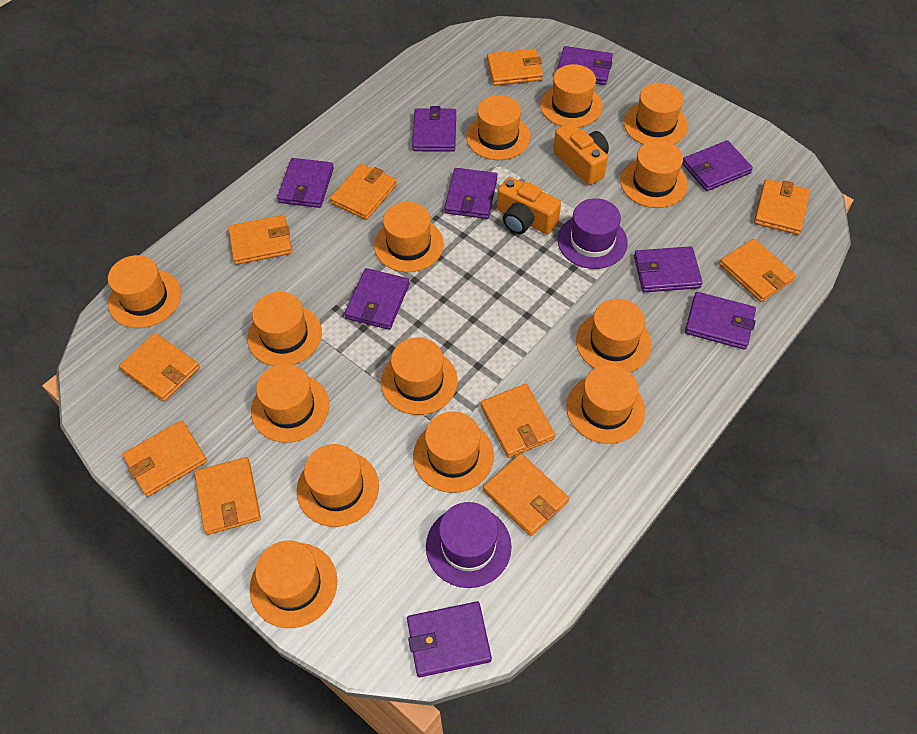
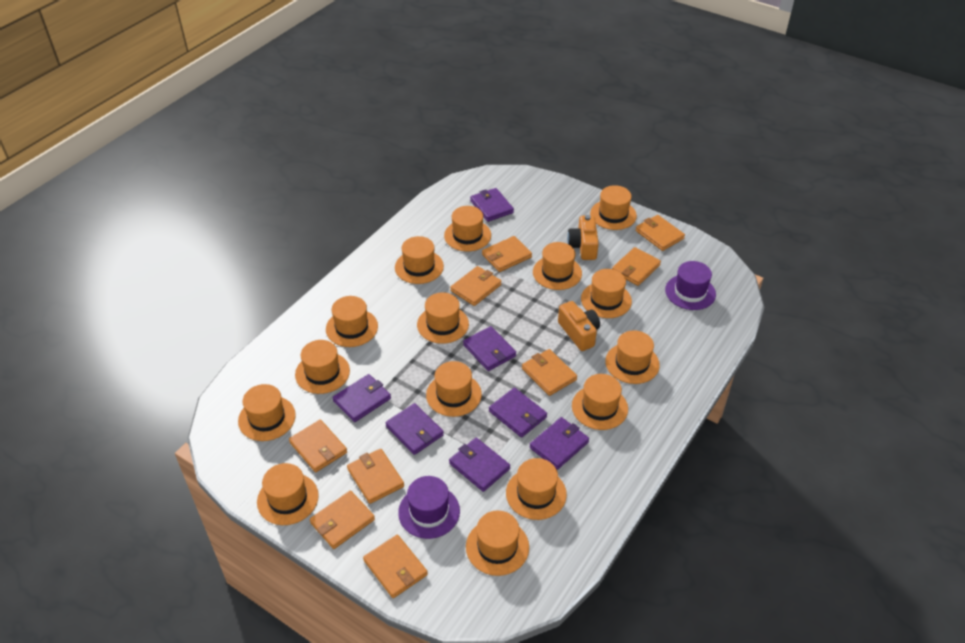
orange hat: [108,255,181,328] [247,292,322,366] [250,541,337,628] [251,364,329,443] [297,444,379,527] [374,202,444,272] [381,337,458,415] [413,411,494,493] [466,95,530,160] [540,64,603,128] [566,365,645,444] [576,299,652,372] [620,140,688,208] [624,83,688,145] = 14 -> [238,384,296,441] [257,463,319,525] [295,340,350,394] [326,296,378,347] [395,236,444,284] [417,292,469,344] [426,361,482,417] [444,206,491,251] [466,510,529,576] [506,458,567,520] [533,242,582,290] [572,374,628,430] [581,269,632,318] [590,185,637,230] [605,330,660,384] = 15
orange wallet: [119,333,200,402] [122,420,207,497] [194,457,261,535] [228,215,292,265] [330,164,397,220] [481,384,555,458] [483,453,569,536] [487,48,543,86] [719,239,796,302] [754,179,810,235] = 10 -> [289,420,347,472] [310,490,375,549] [347,449,404,504] [363,535,428,598] [450,266,502,306] [482,236,532,272] [522,349,577,396] [612,247,661,286] [635,215,685,251] = 9
purple wallet: [277,158,334,208] [344,268,410,330] [407,601,492,677] [412,106,456,152] [444,168,497,219] [557,46,613,85] [634,246,703,292] [682,140,753,191] [685,292,756,350] = 9 -> [332,374,391,422] [385,403,444,455] [449,438,510,492] [463,326,516,371] [470,188,514,222] [489,388,547,437] [529,417,589,470] = 7

